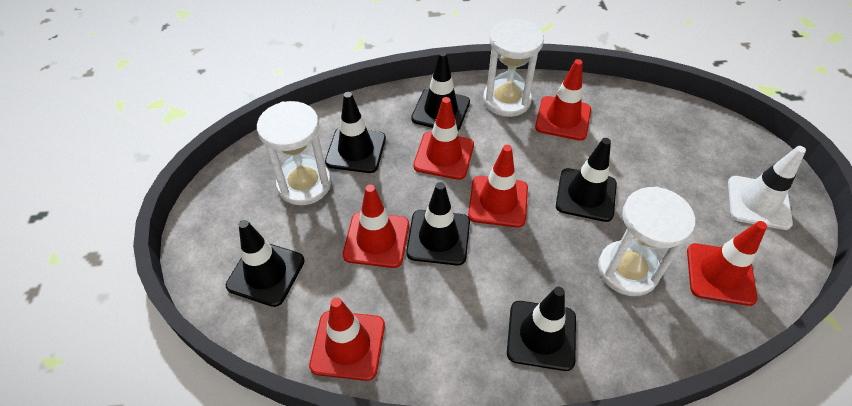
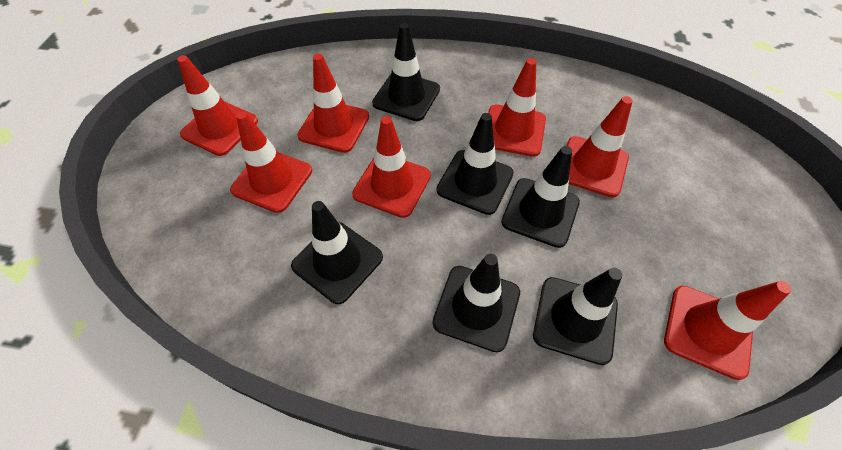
red traffic cone: [309,297,385,381] [343,184,409,268] [413,97,474,180] [468,145,528,228] [535,59,591,141] [687,221,767,306] = 6 -> [177,55,258,156] [230,111,312,213] [297,54,369,153] [352,116,431,218] [488,58,546,157] [567,96,633,198] [664,281,792,380] = 7
white hourglass: [257,101,331,205] [483,19,544,117] [598,187,695,296] = 3 -> none = 0
white traffic cone: [728,146,806,230] = 1 -> none = 0

